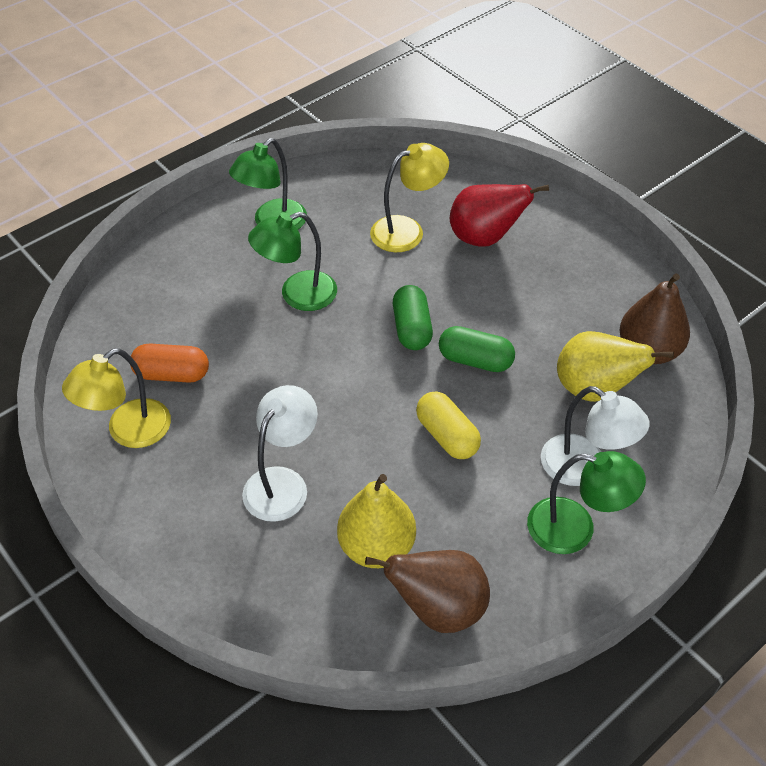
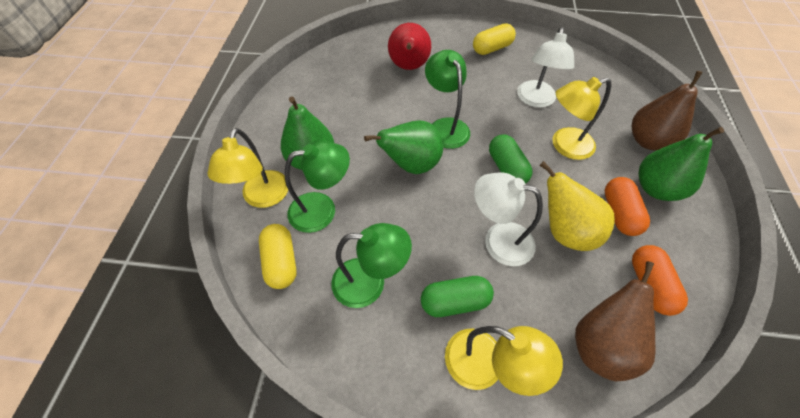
green pear: none = 0 -> [281,97,334,170] [364,120,443,174] [638,127,724,201] = 3
orange capsule: [130,344,209,383] = 1 -> [605,177,650,236] [632,245,688,316] = 2
yellow capsule: [416,391,481,459] = 1 -> [259,224,297,289] [473,23,516,55] = 2
yellow lamp: [62,348,171,448] [370,143,449,252] = 2 -> [207,128,288,208] [445,326,563,396] [552,77,611,160] = 3
yellow pear: [337,474,416,568] [557,331,674,402] = 2 -> [539,161,615,251] = 1

